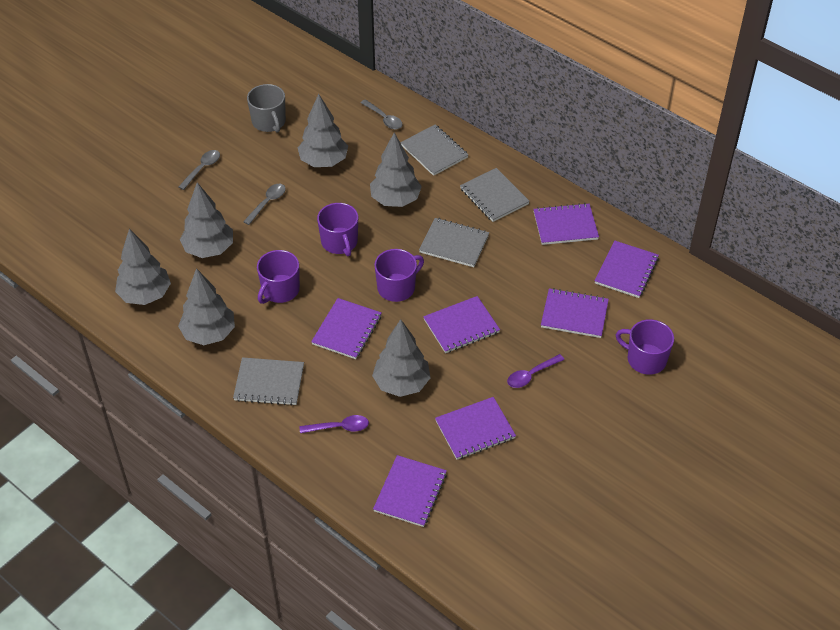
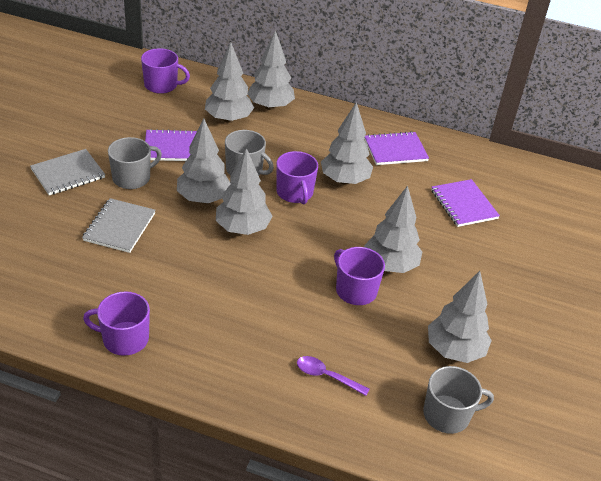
grey mug: [247,84,286,133] = 1 -> [108,137,162,189] [225,130,274,176] [423,366,494,434] = 3
grey notebook: [233,357,304,406] [400,125,468,176] [419,218,489,267] [460,168,530,222] = 4 -> [30,149,105,195] [82,198,155,253] = 2
grey spoon: [178,150,220,190] [243,184,286,225] [360,99,402,129] = 3 -> none = 0
grey tree: [115,229,171,305] [178,268,235,345] [180,182,233,258] [298,94,348,167] [370,133,422,207] [372,319,431,397] = 6 -> [177,119,231,203] [205,42,254,123] [216,148,273,235] [248,30,295,110] [321,102,373,185] [364,186,422,273] [428,271,492,363] = 7
purple notebook: [311,298,381,359] [373,455,447,527] [423,296,500,353] [435,397,516,460] [533,203,599,245] [541,288,609,338] [595,240,659,298] = 7 -> [145,129,198,161] [364,131,429,165] [431,179,500,227] = 3
purple spoon: [300,415,369,433] [507,354,564,388] = 2 -> [297,356,370,396] = 1

